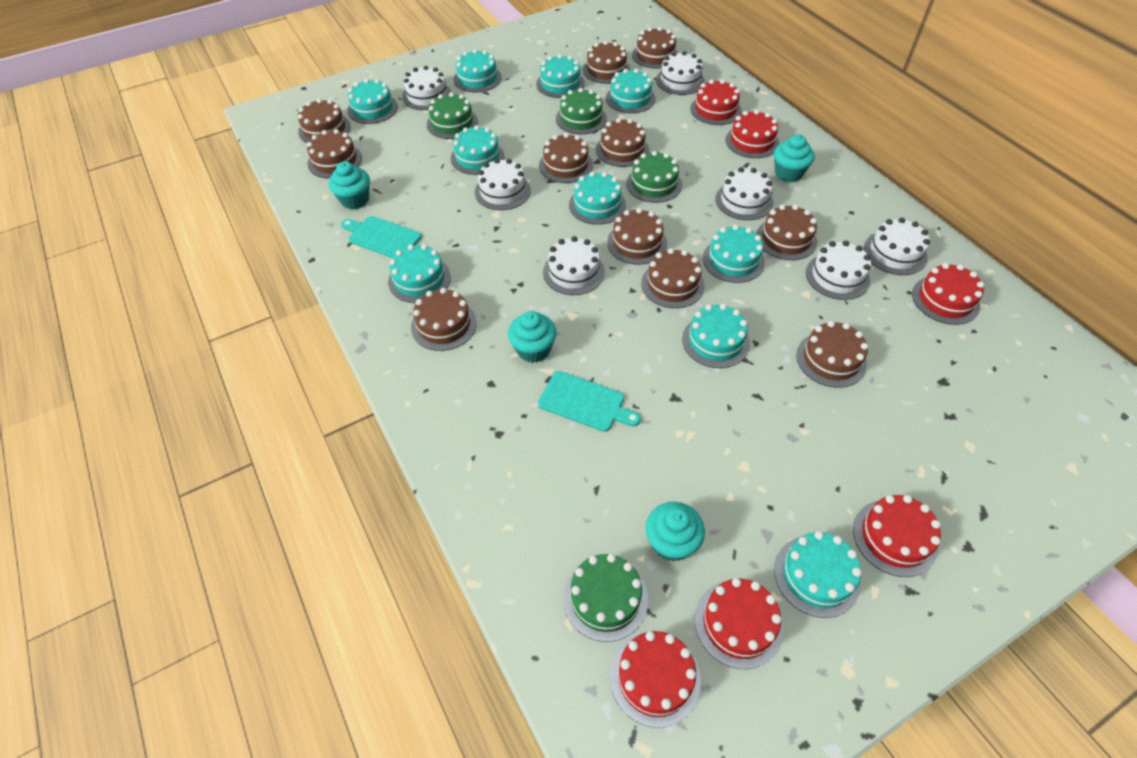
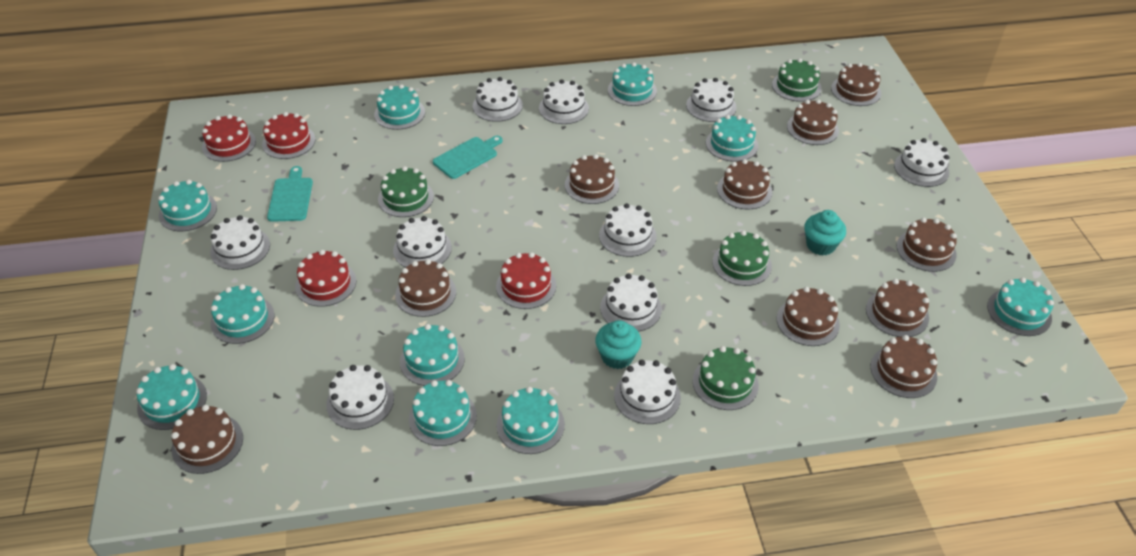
brown cake: [298,98,351,143] [307,129,362,179] [411,288,477,351] [539,133,593,183] [583,41,630,84] [596,118,649,167] [607,208,667,265] [632,27,678,69] [641,248,705,308] [756,205,817,260] [796,321,868,388] = 11 -> [171,405,243,474] [395,259,456,317] [565,154,619,204] [717,159,772,209] [777,287,840,346] [787,99,839,145] [831,63,881,106] [866,279,929,337] [871,335,937,398] [897,218,957,272] = 10
red cake: [610,631,701,728] [690,79,742,125] [695,578,783,669] [726,110,779,158] [853,495,941,577] [912,263,984,325] = 6 -> [202,114,256,162] [262,112,316,159] [295,250,356,307] [496,252,556,309] = 4
turquoise cupcake: [329,161,370,209] [508,311,557,363] [645,502,705,561] [774,135,814,182] = 4 -> [595,320,642,369] [804,210,846,256] = 2
white cake: [402,66,451,110] [475,158,531,210] [543,236,605,295] [656,51,705,95] [715,167,773,220] [806,241,871,300] [864,218,930,275] = 7 -> [210,215,270,270] [326,365,394,430] [393,216,452,268] [473,77,523,122] [539,79,589,124] [599,203,657,257] [600,273,662,332] [614,360,681,424] [686,78,737,122] [894,138,950,187] = 10

